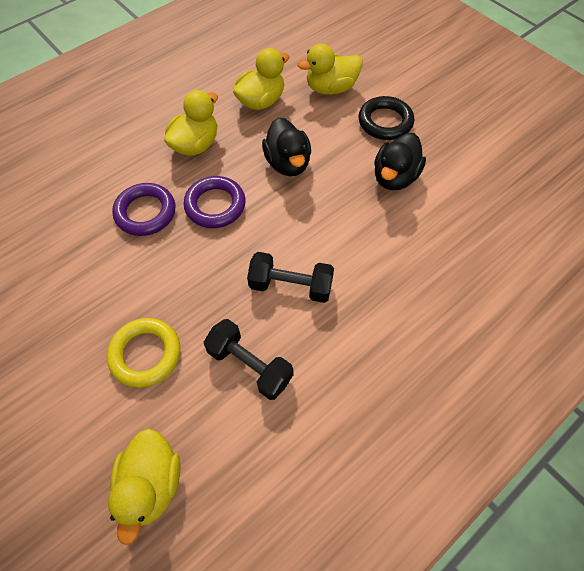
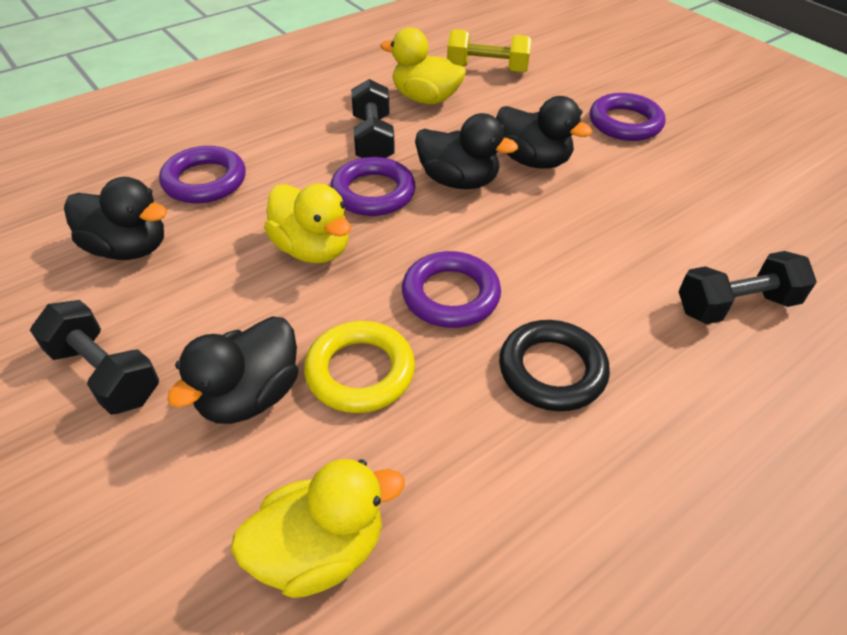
black duck: [262,117,311,176] [374,133,426,190] = 2 -> [64,177,167,260] [167,316,298,424] [415,113,518,189] [496,96,592,169] = 4
black dumbbell: [204,319,293,400] [247,252,334,303] = 2 -> [30,300,159,415] [351,79,395,158] [678,251,817,324] = 3
purple ring: [112,183,175,236] [184,176,246,228] = 2 -> [159,146,246,203] [330,157,416,216] [402,251,501,328] [590,93,665,141] = 4
yellow duck: [108,429,181,545] [164,90,218,156] [233,48,289,110] [297,43,363,95] = 4 -> [231,459,405,598] [264,184,351,264] [380,27,466,104] = 3
yellow dumbbell: none = 0 -> [447,29,532,73] = 1

